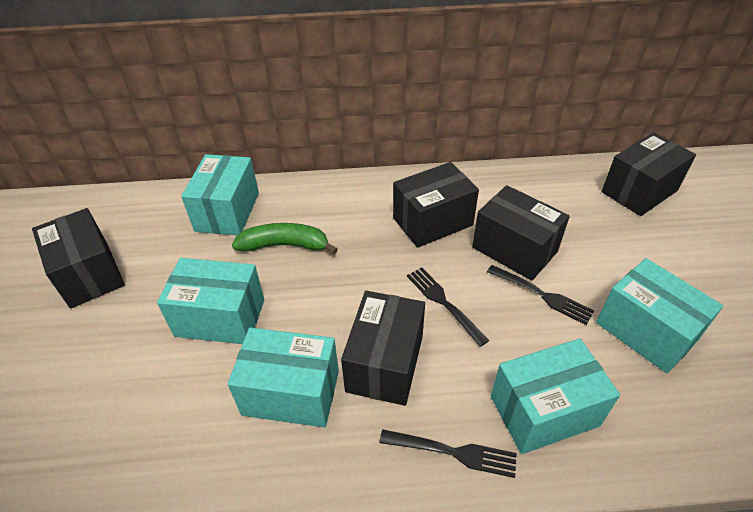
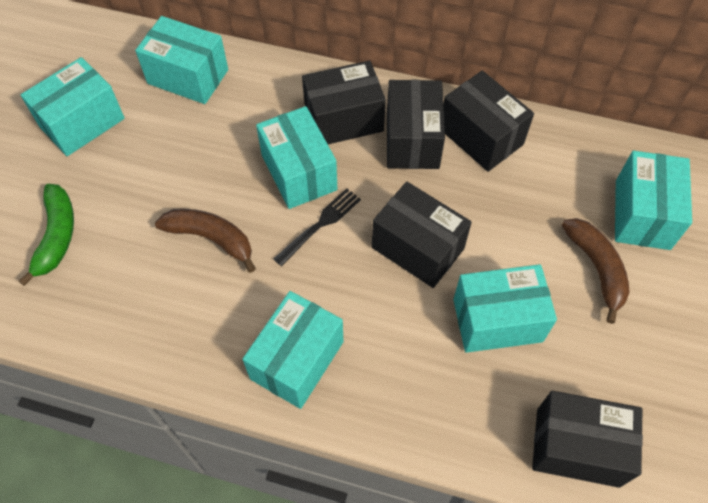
black fork: [379,429,517,478] [407,267,489,347] [487,265,594,325] = 3 -> [274,188,361,266] = 1
brown banana: none = 0 -> [155,209,256,273] [561,218,630,324] = 2
turquoise box: [157,258,264,344] [181,154,259,235] [228,327,339,428] [491,339,620,454] [596,258,723,373] = 5 -> [20,57,125,156] [135,16,228,104] [242,291,343,409] [256,106,337,209] [453,264,557,353] [615,151,692,250] = 6

